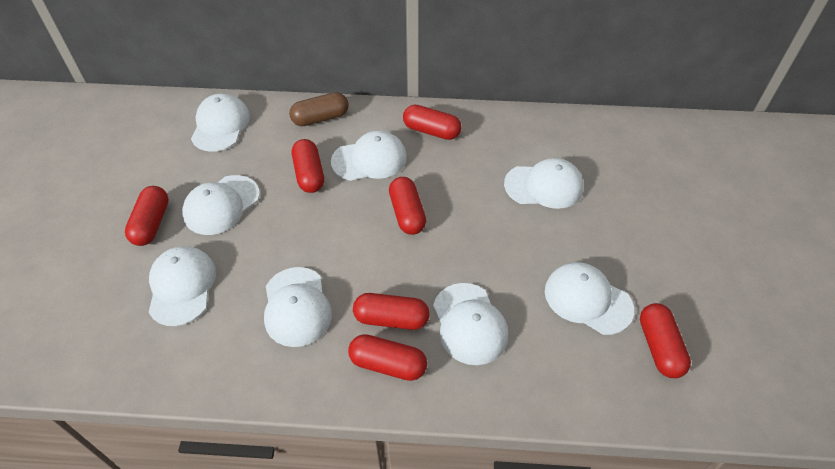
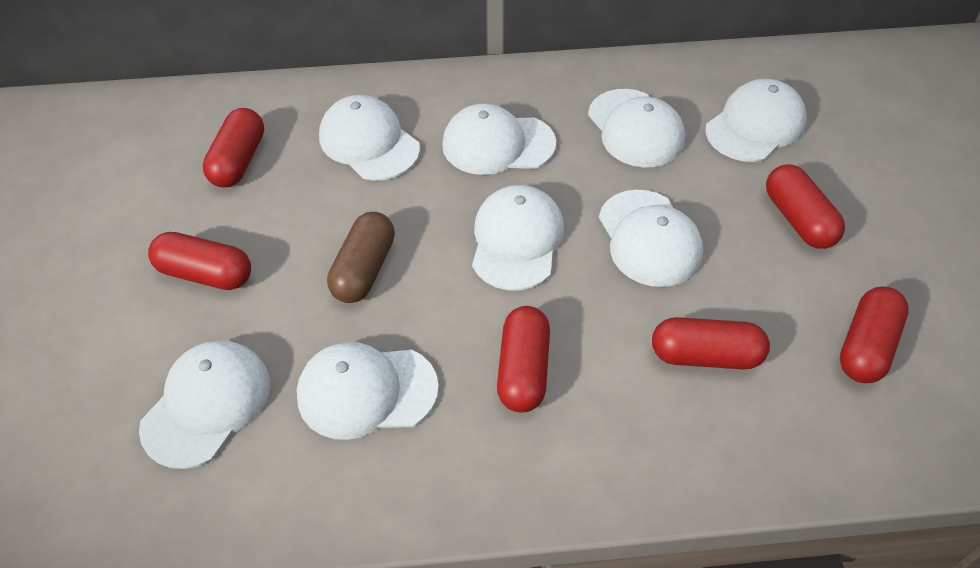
red capsule: [125,186,169,246] [292,139,324,193] [348,334,427,381] [353,293,430,330] [389,177,426,235] [403,104,462,140] [640,303,691,378] = 7 -> [148,232,251,290] [202,108,264,187] [497,306,550,412] [652,317,770,370] [766,164,845,249] [840,287,909,383] = 6

